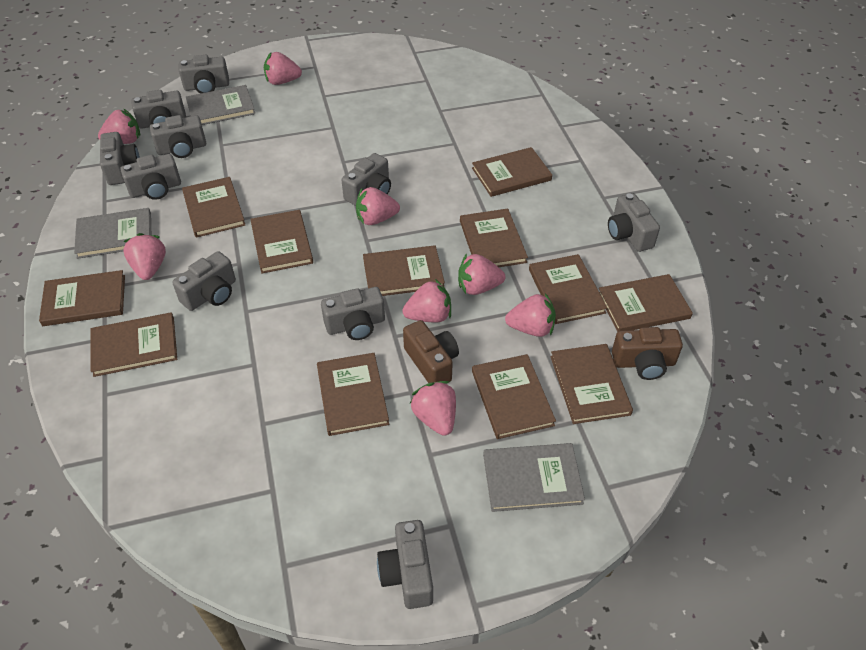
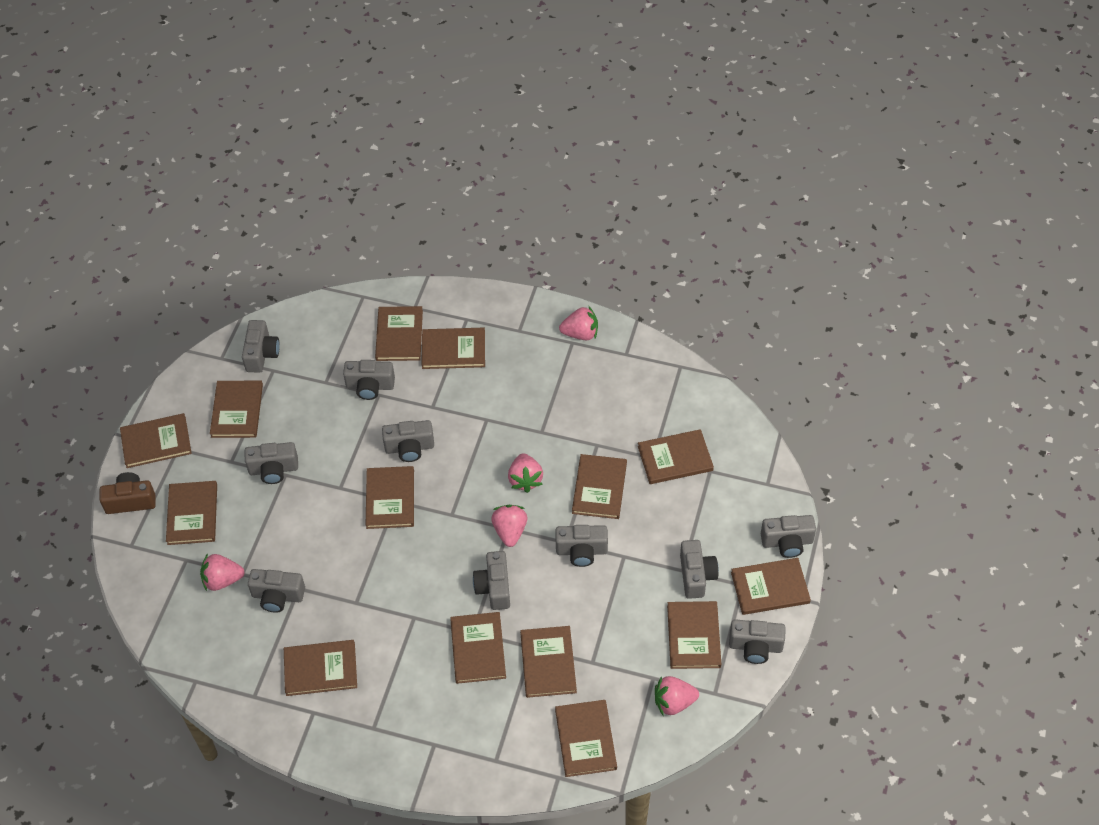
brown book: [39,270,125,326] [91,312,177,377] [182,177,245,238] [250,210,313,273] [317,353,389,436] [363,245,445,296] [460,208,528,267] [472,147,552,197] [472,354,556,439] [529,254,607,324] [551,344,633,424] [599,274,693,332] = 12 -> [120,413,192,468] [166,481,217,545] [210,381,263,438] [284,640,357,696] [366,466,414,529] [375,306,423,361] [421,328,485,369] [450,612,506,684] [520,626,577,698] [555,700,617,777] [572,454,627,519] [638,429,714,484] [667,601,721,669] [731,558,811,615] = 14
brown camera: [403,320,459,383] [612,327,683,380] = 2 -> [99,472,156,514] = 1
grey book: [74,208,151,259] [186,85,255,125] [483,443,585,512] = 3 -> none = 0
pink strawberry: [98,109,140,144] [123,233,166,280] [264,52,302,85] [356,187,400,225] [402,279,451,322] [410,381,456,436] [458,254,505,295] [505,293,556,337] = 8 -> [200,553,245,591] [491,505,527,547] [508,453,543,493] [559,306,598,340] [655,676,699,715] = 5

